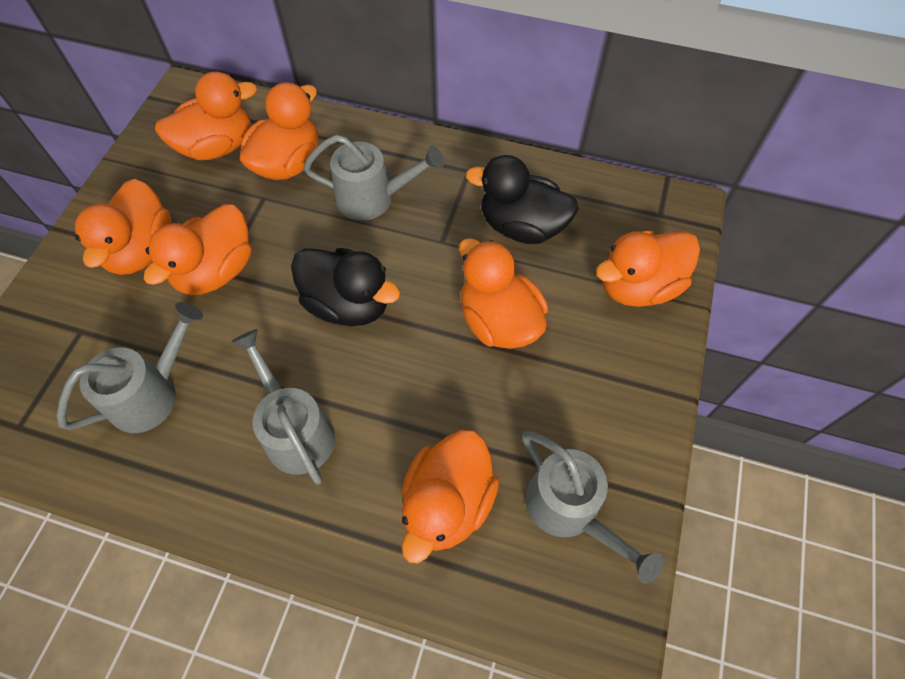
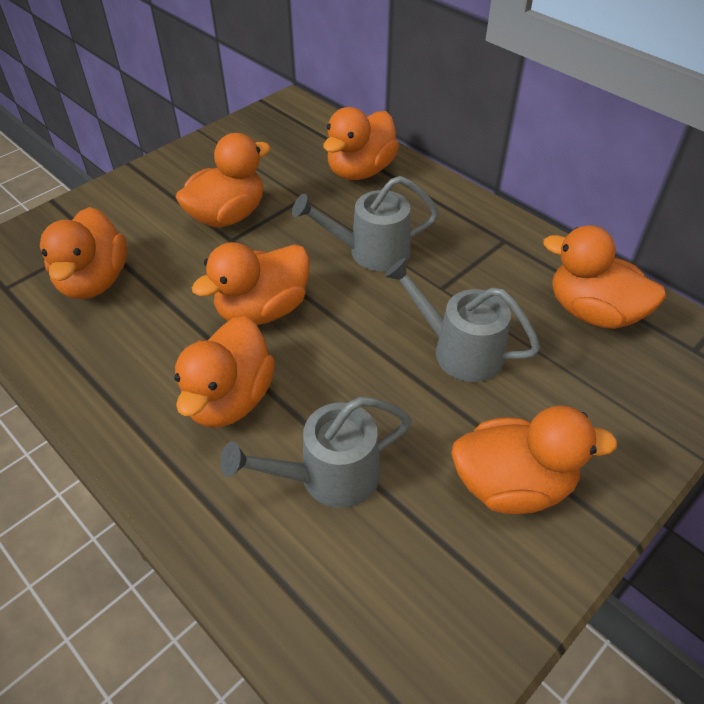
black duck: [291,248,400,326] [466,155,579,244] = 2 -> none = 0
grey watering can: [57,302,203,433] [231,329,335,485] [303,135,444,221] [522,431,664,584] = 4 -> [220,397,411,508] [292,176,439,271] [384,258,540,382] = 3

